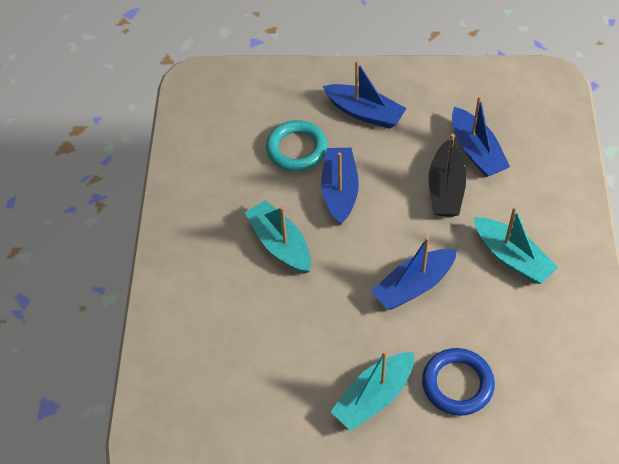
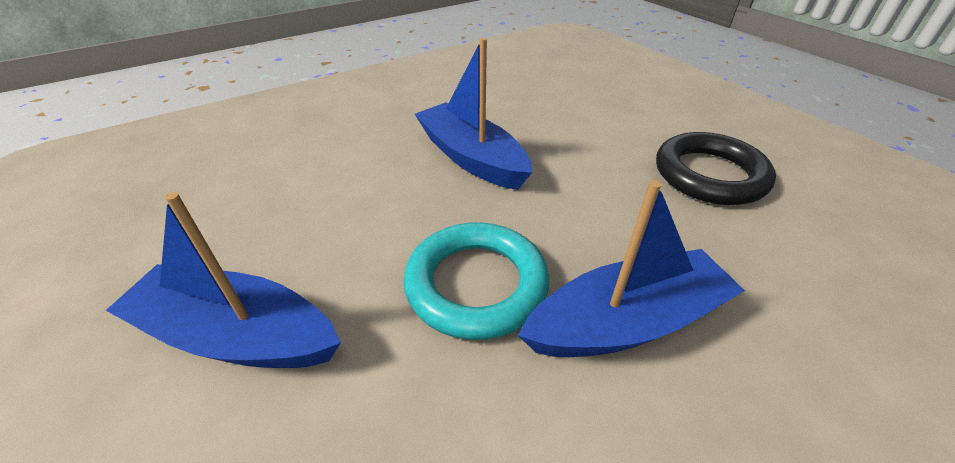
black boat: [429,134,466,217] = 1 -> none = 0
black ring: none = 0 -> [656,132,776,205] = 1
blue boat: [321,148,359,225] [323,60,406,129] [371,237,457,310] [452,96,510,177] = 4 -> [106,192,341,368] [415,38,532,190] [518,180,745,357] = 3
blue ring: [422,348,495,416] = 1 -> none = 0
turquoise boat: [245,200,311,274] [330,351,414,431] [474,206,558,284] = 3 -> none = 0

